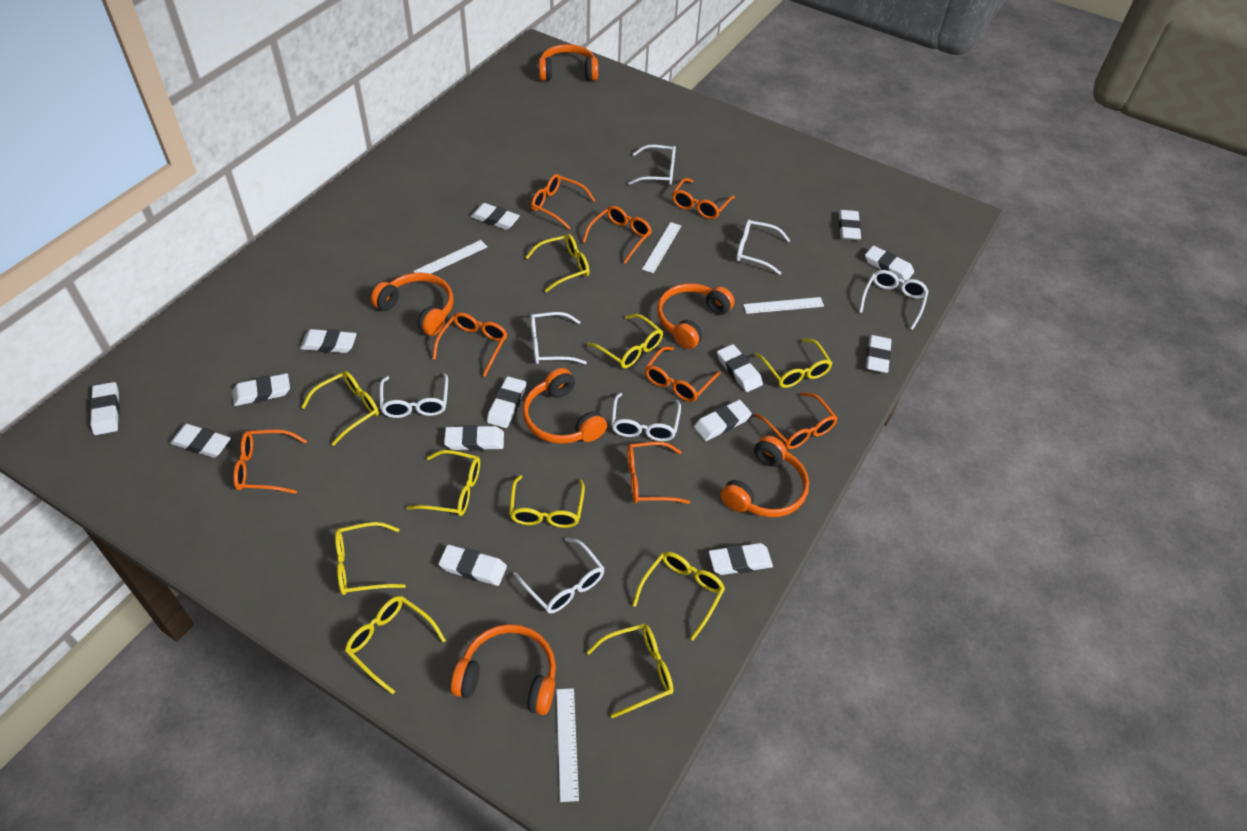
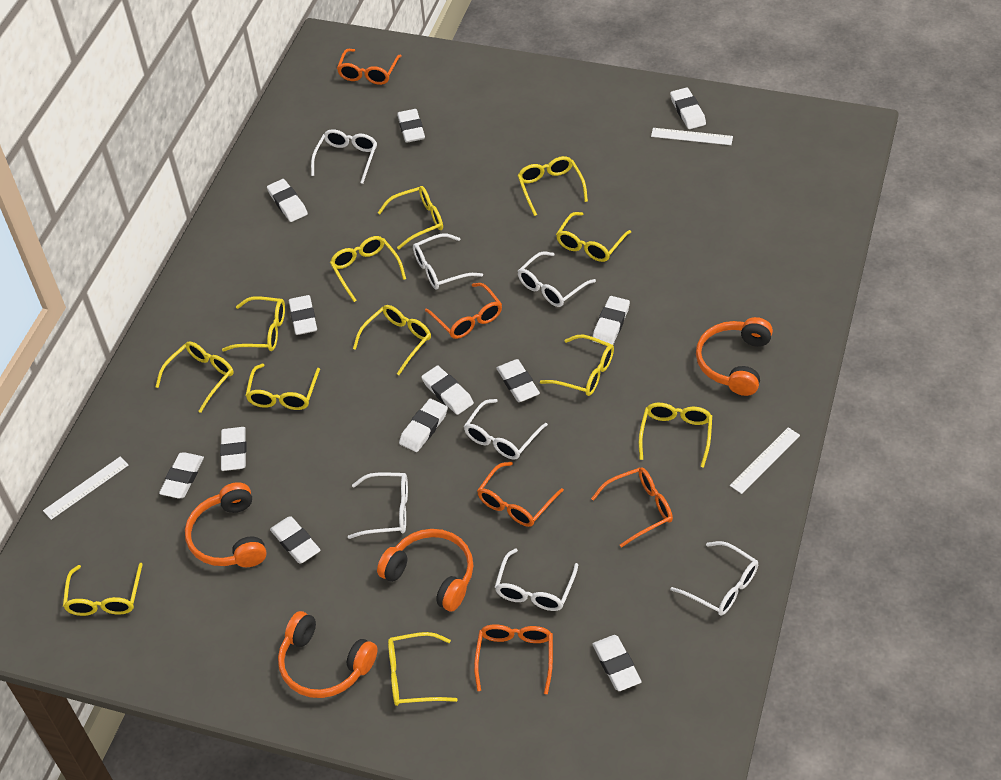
orange glasses: [233,430,307,494] [432,313,507,376] [531,174,595,229] [582,206,652,264] [627,442,690,504] [645,347,721,402] [672,178,735,219] [755,392,838,449] = 8 -> [337,49,402,85] [425,283,502,339] [474,624,553,694] [477,462,564,527] [591,467,673,548] = 5
orange headphones: [371,273,453,336] [451,624,556,715] [523,368,607,444] [539,44,598,81] [657,283,734,349] [721,436,809,517] = 6 -> [185,482,267,567] [278,611,378,698] [377,529,473,611] [696,317,773,396] = 4
white eraser: [90,382,120,435] [170,424,231,458] [232,373,290,406] [300,329,357,353] [439,545,507,586] [444,425,504,451] [470,203,520,230] [487,376,526,428] [694,400,752,441] [709,543,773,575] [717,344,763,392] [839,210,861,240] [865,246,914,281] [866,335,892,373] = 14 -> [159,452,204,499] [220,427,246,471] [267,179,308,222] [270,516,321,563] [289,295,317,335] [397,109,425,143] [399,399,448,452] [422,366,474,415] [496,359,540,402] [592,635,642,691] [593,296,630,345] [670,87,706,129] = 12
white ruler: [414,240,488,274] [556,688,579,802] [642,222,681,273] [743,297,824,314] = 4 -> [43,457,128,520] [651,128,733,145] [730,427,800,494] = 3
yellow glasses: [301,371,379,446] [335,522,406,595] [345,596,446,694] [406,450,480,516] [509,475,585,528] [526,234,589,292] [587,314,663,368] [587,624,674,718] [633,552,725,640] [755,338,833,388] = 10 -> [63,563,143,616] [155,341,234,413] [222,296,285,351] [245,364,320,410] [330,236,406,302] [353,305,431,375] [378,186,443,250] [388,632,458,706] [517,156,588,216] [540,335,614,396] [556,212,631,262] [639,403,712,468] = 12

